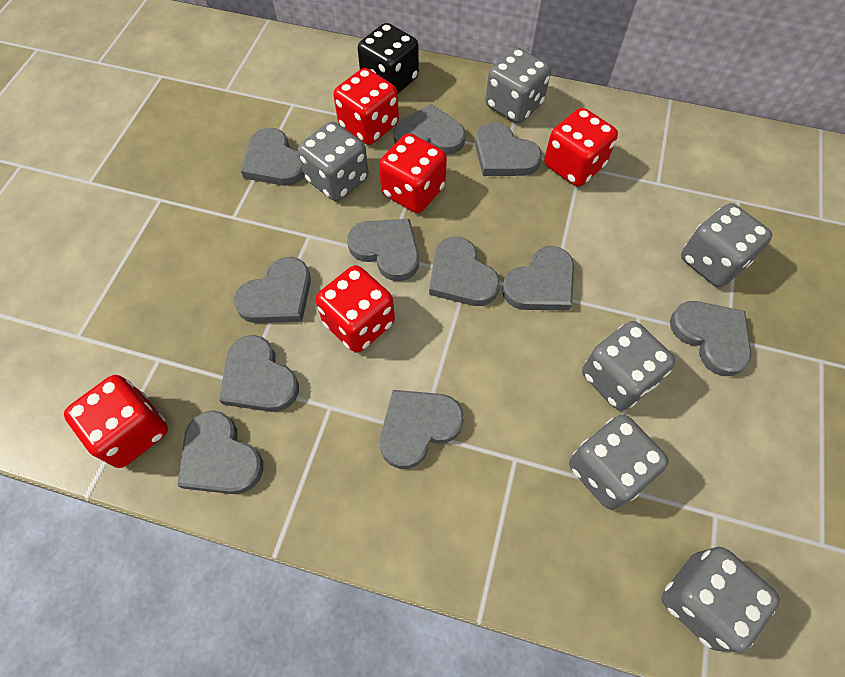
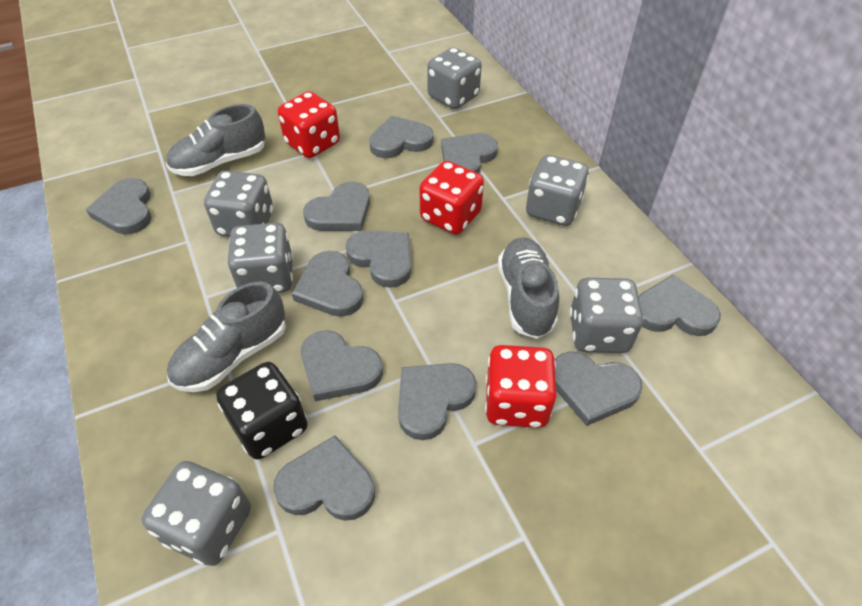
grey shoe: none = 0 -> [166,104,265,176] [167,281,286,392] [498,237,559,339] = 3
red dice: [64,375,168,468] [316,265,395,353] [334,68,399,145] [379,133,447,213] [544,108,618,187] = 5 -> [278,91,340,158] [419,161,484,235] [485,345,556,428] = 3

